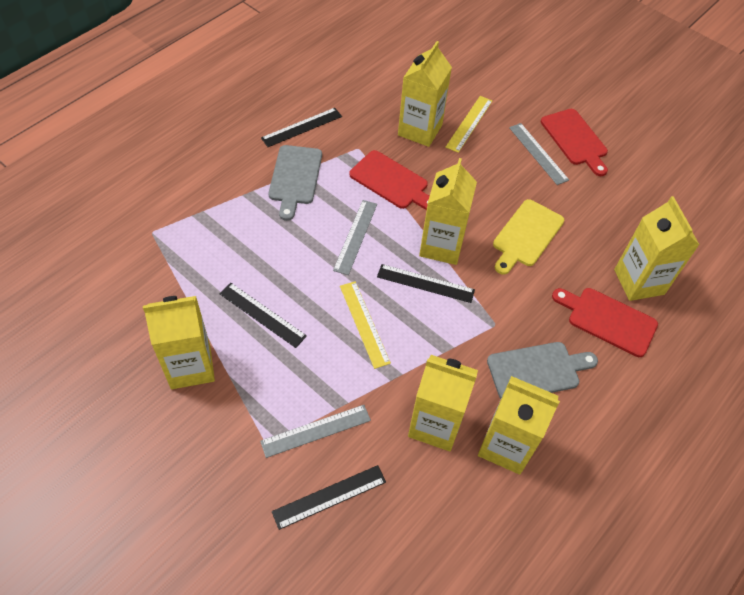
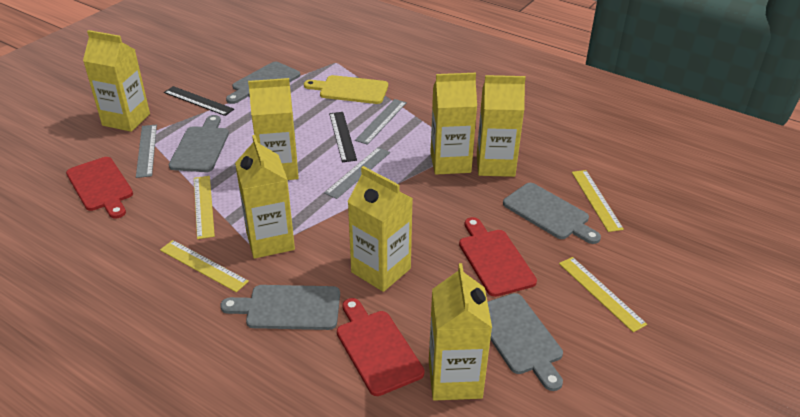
black ruler: [219,283,307,348] [261,108,342,147] [272,465,386,530] [377,264,475,303] = 4 -> [164,86,234,116] [329,112,357,162] = 2
grey cutting board: [269,145,322,221] [487,342,598,399] = 2 -> [169,115,229,172] [221,285,340,330] [226,62,300,104] [488,293,563,391] [503,183,601,244] = 5
yellow carton: [143,296,215,389] [398,41,452,147] [408,355,478,451] [419,158,477,265] [478,376,560,475] [614,196,700,301] = 6 -> [83,30,150,132] [235,135,295,259] [248,78,299,180] [348,166,413,292] [429,263,492,401] [430,73,477,175] [477,75,526,177] = 7
yellow ruler: [340,281,391,369] [446,96,492,153] = 2 -> [160,240,249,292] [194,176,215,239] [559,257,647,332] [572,170,624,232] = 4

